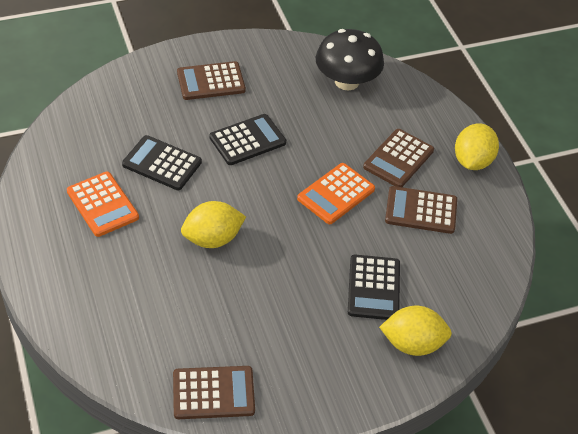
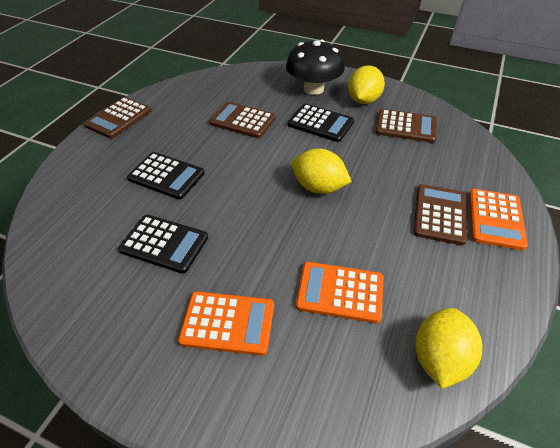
orange calculator: [67,172,139,237] [297,163,375,224] = 2 -> [178,291,274,356] [296,262,383,323] [469,189,528,251] = 3

